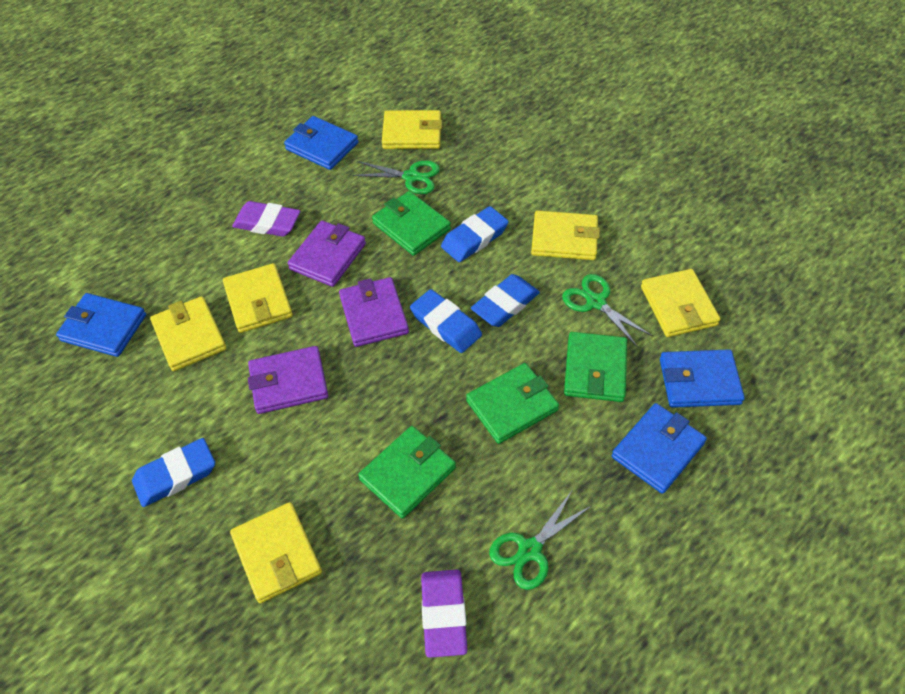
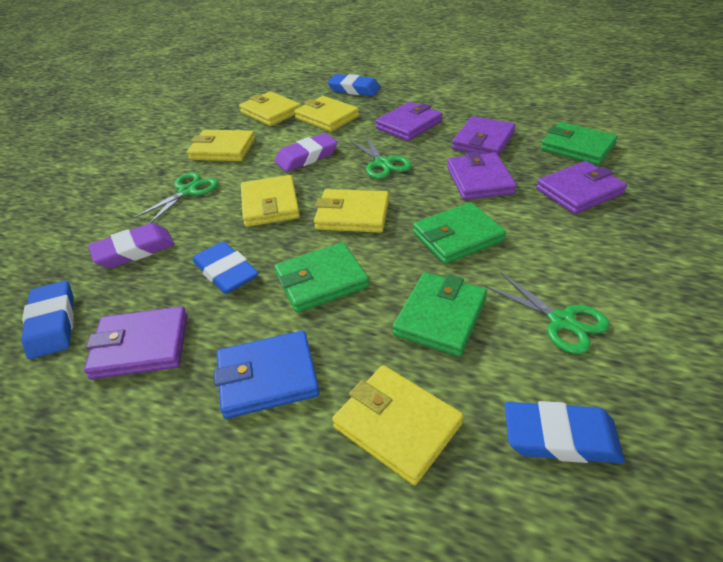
blue wallet: [56,293,146,357] [284,116,358,170] [611,403,707,494] [660,349,745,408] = 4 -> [214,331,320,419] = 1
purple wallet: [248,346,328,414] [288,221,366,287] [339,277,409,347] = 3 -> [84,306,188,379] [375,102,443,141] [447,152,517,200] [452,116,516,156] [536,161,627,214] = 5

